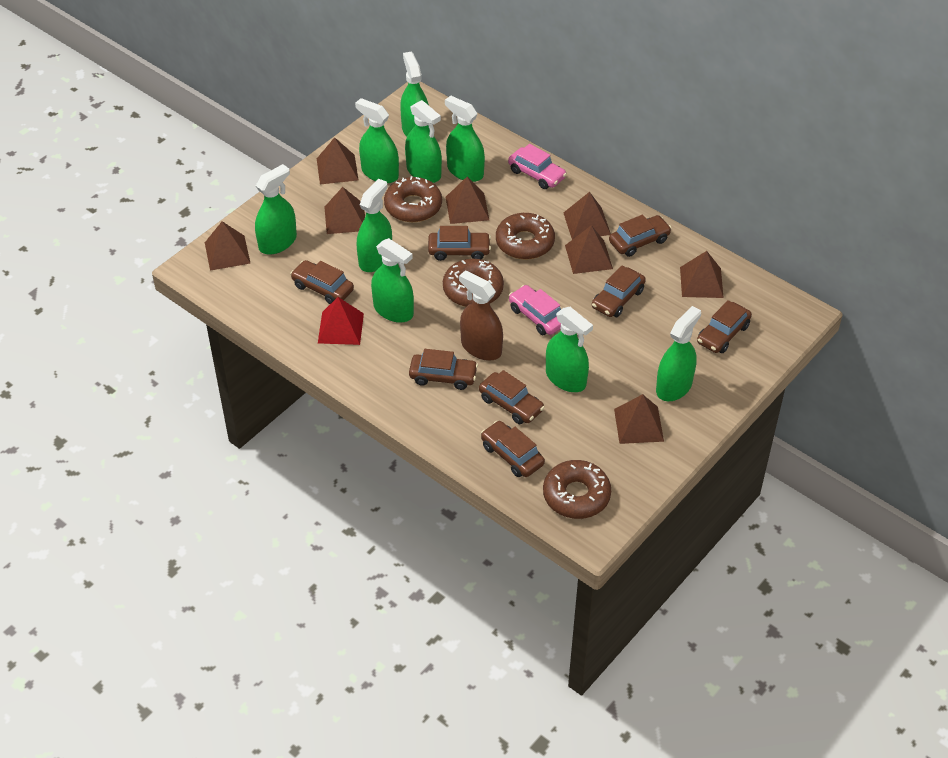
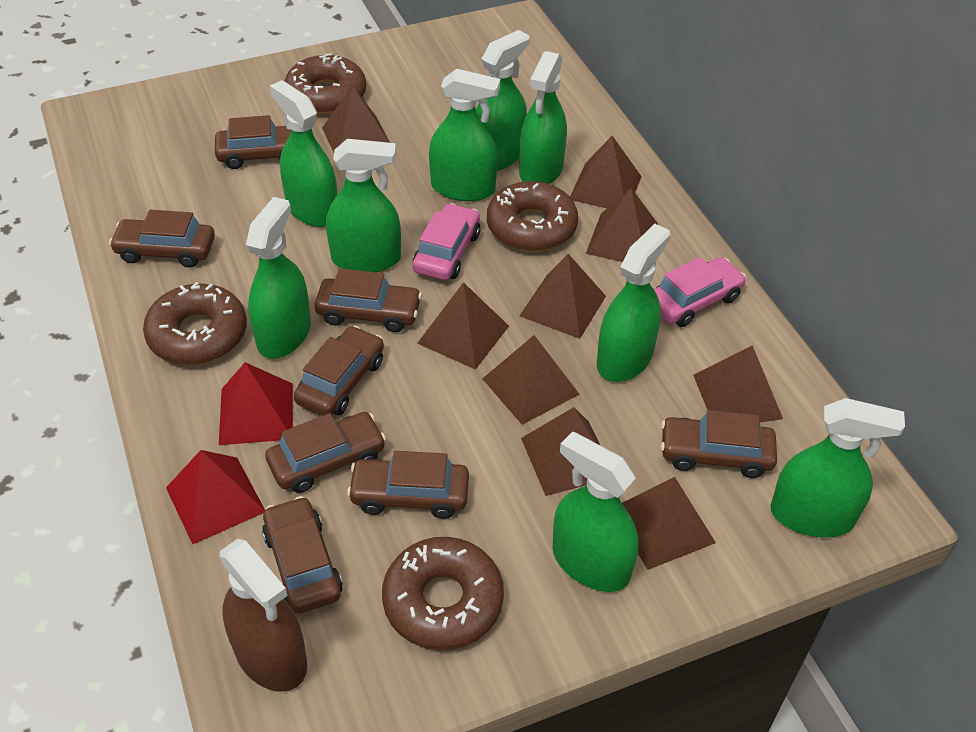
brown pyramid: [205,221,251,271] [317,137,359,184] [324,187,365,234] [446,177,489,224] [564,192,611,240] [565,225,613,274] [614,394,664,444] [680,251,724,298] = 8 -> [322,86,390,152] [417,282,509,370] [482,335,580,425] [520,254,606,339] [521,407,600,496] [570,136,642,208] [586,188,659,262] [622,477,716,570] [693,345,783,423] = 9
red pyramid: [318,297,364,345] = 1 -> [166,450,265,544] [219,362,293,445] = 2

